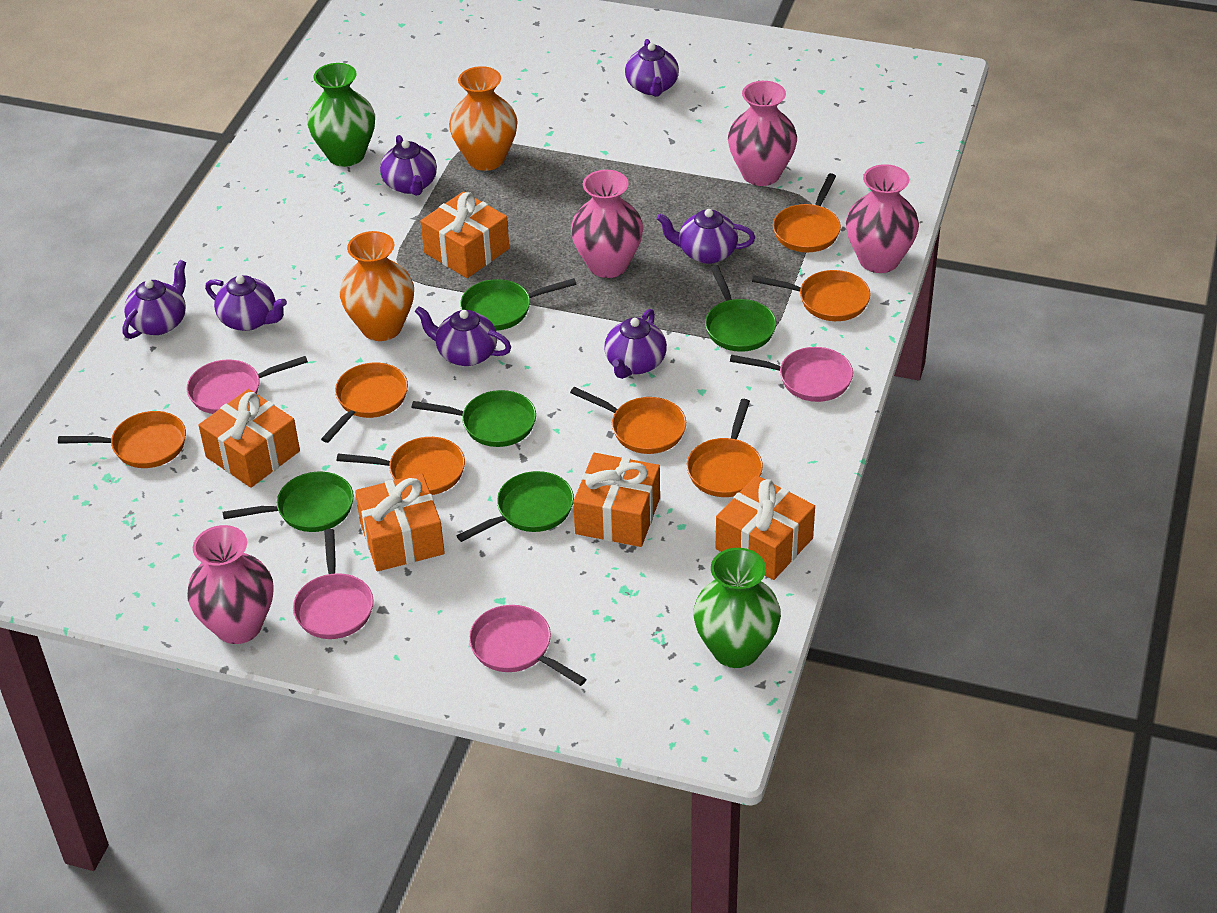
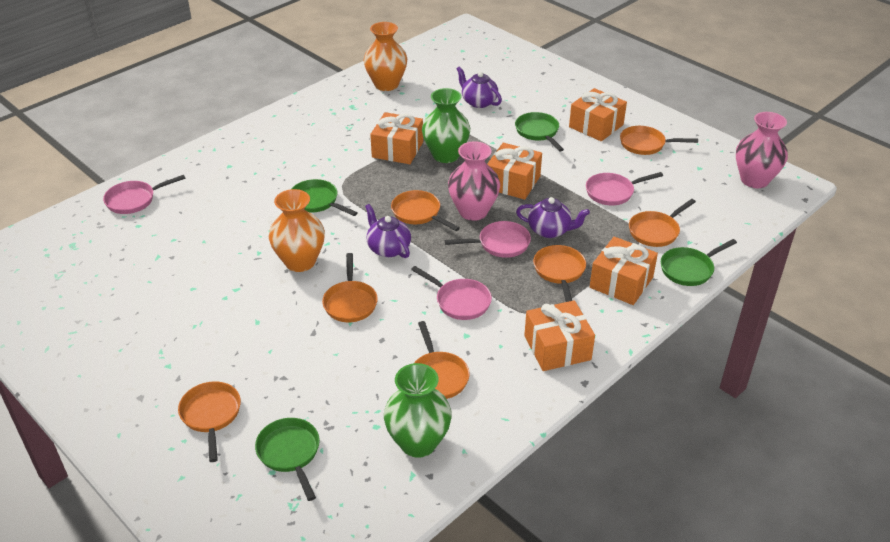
green pan: [223,471,354,532] [411,390,536,447] [457,471,574,542] [460,278,577,331] [705,265,776,352] = 5 -> [255,418,320,501] [292,179,358,216] [515,112,564,152] [661,239,737,286] = 4
pink vase: [187,525,273,644] [571,170,643,278] [728,81,797,186] [846,164,919,273] = 4 -> [448,141,500,221] [736,112,788,188] = 2
purple teapot: [123,260,186,339] [205,275,287,331] [380,135,437,196] [415,306,511,366] [604,309,667,379] [625,39,679,97] [657,209,755,264] = 7 -> [365,204,411,258] [457,66,502,108] [516,197,590,238] = 3

